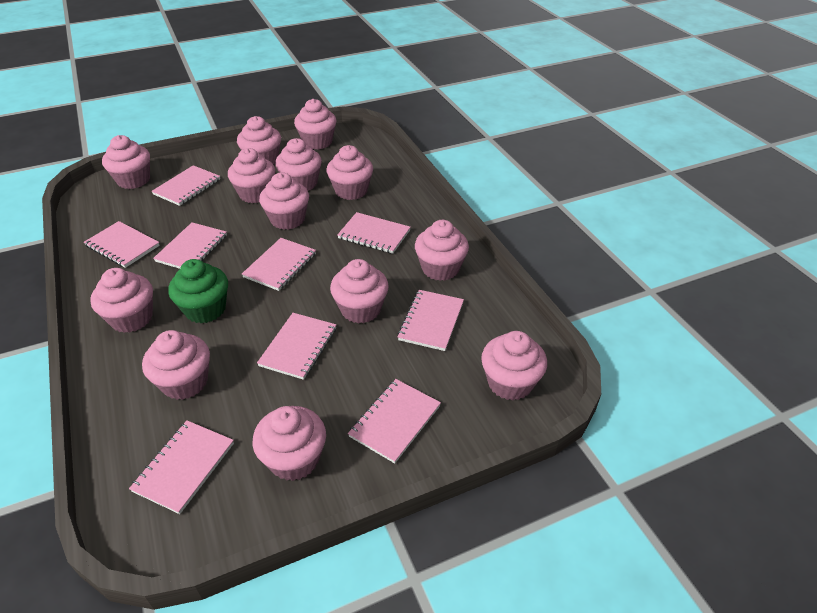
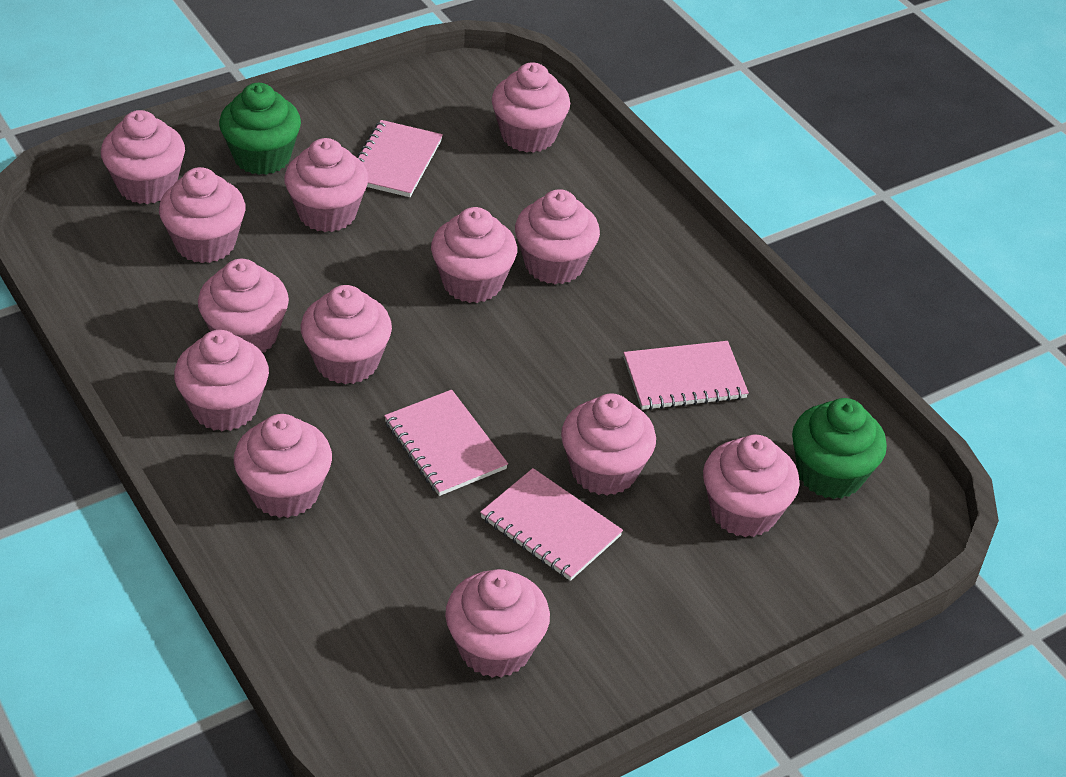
green cupcake: [169,259,228,323] = 1 -> [219,83,301,175] [792,398,887,499] = 2
pink notebook: [84,221,160,268] [129,421,234,514] [152,165,220,206] [153,222,227,269] [242,238,316,291] [257,313,336,380] [337,212,411,254] [348,379,441,464] [397,290,464,351] = 9 -> [358,120,443,197] [384,390,508,496] [480,468,623,581] [624,341,749,410] = 4

